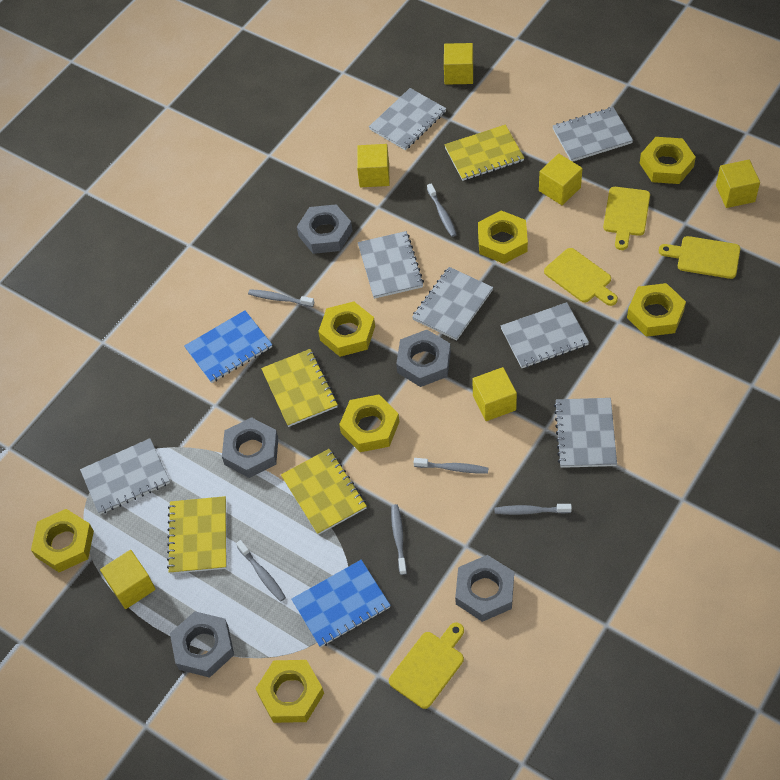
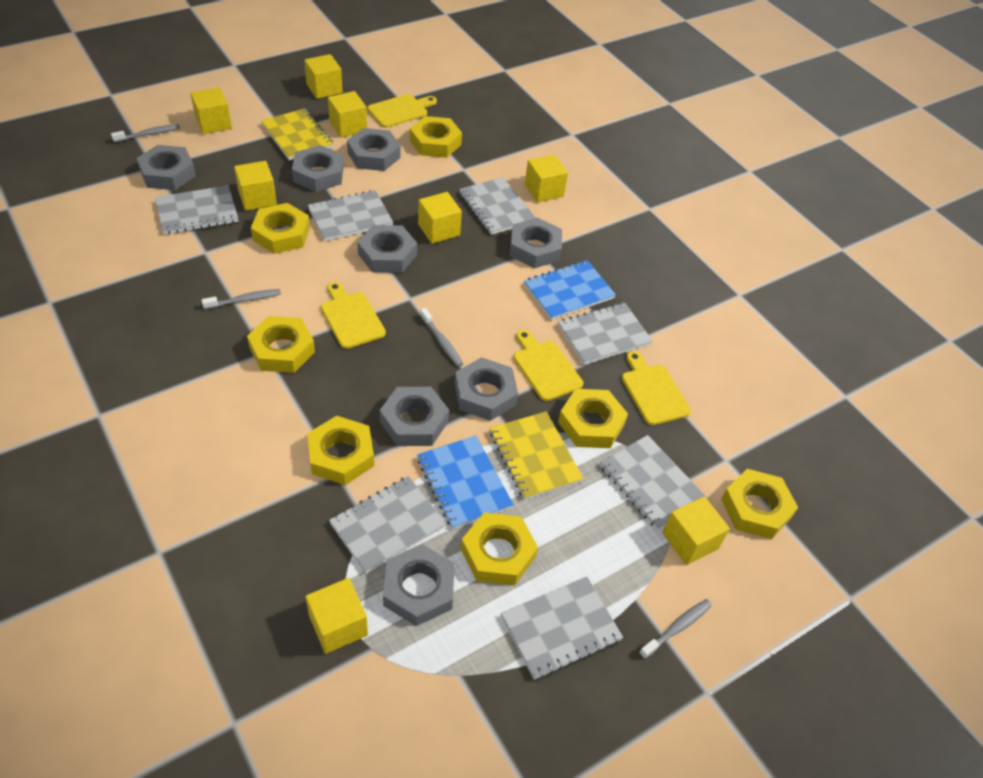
grey nut: [170,611,234,678] [222,417,278,478] [297,204,353,254] [396,330,451,387] [455,555,514,622] = 5 -> [137,145,196,190] [292,145,344,192] [347,128,400,171] [357,225,417,273] [380,387,449,446] [383,544,455,626] [455,357,518,421] [510,218,562,268] = 8
grey toothbrush: [236,540,286,602] [248,289,314,307] [391,504,407,575] [413,458,488,473] [427,183,457,237] [495,504,572,515] = 6 -> [111,124,180,142] [202,289,281,309] [420,308,463,367] [639,599,712,659] = 4
yellow cube: [100,550,156,609] [357,144,390,187] [444,43,473,85] [472,367,517,421] [539,154,583,205] [716,160,760,208] = 6 -> [190,87,232,134] [234,161,277,211] [304,54,343,99] [306,578,368,654] [328,91,367,138] [418,192,462,244] [525,154,568,202] [662,496,730,565] = 8
yellow notebook: [167,496,226,574] [261,349,338,427] [281,449,367,535] [444,125,524,181] = 4 -> [261,108,333,160] [490,412,584,500] = 2

